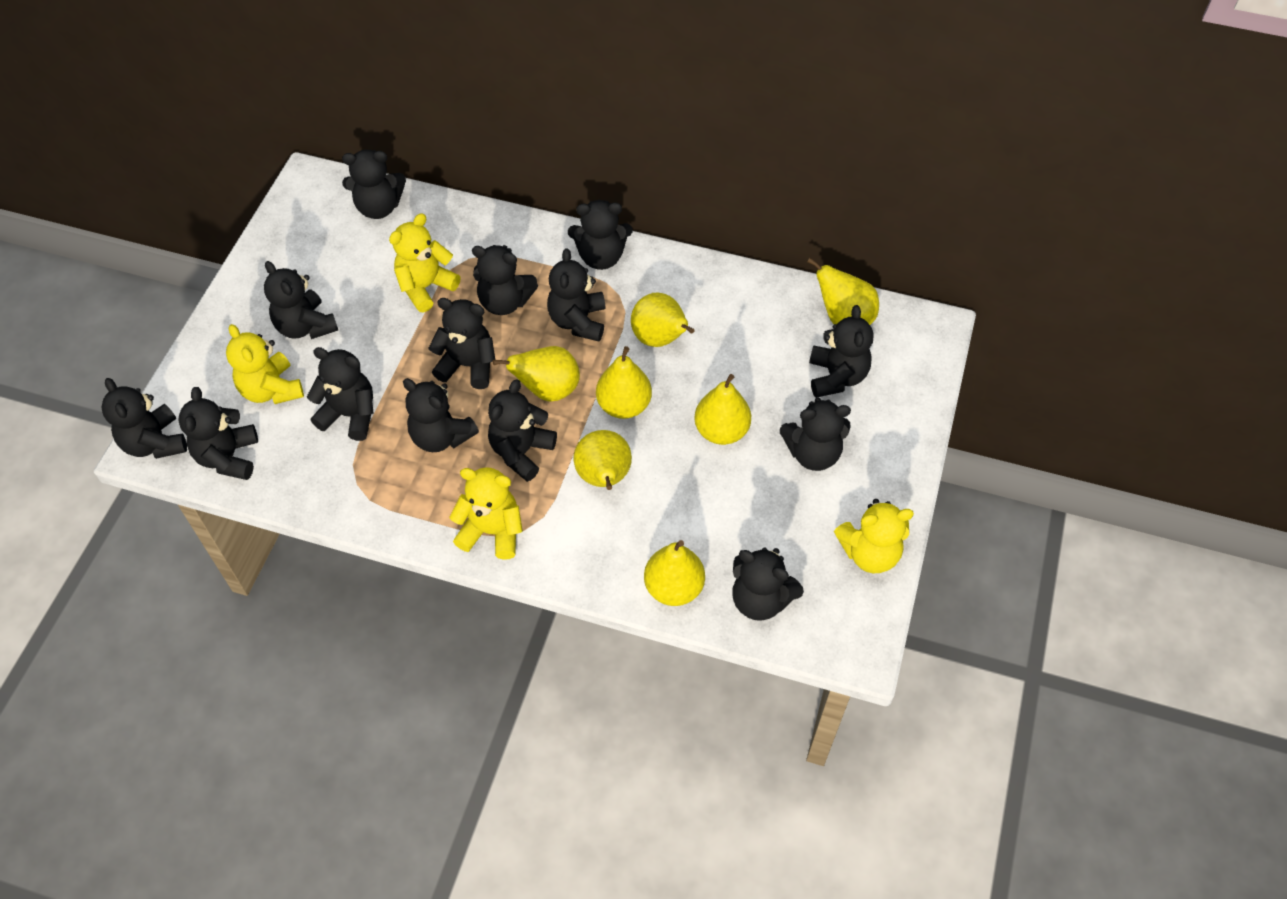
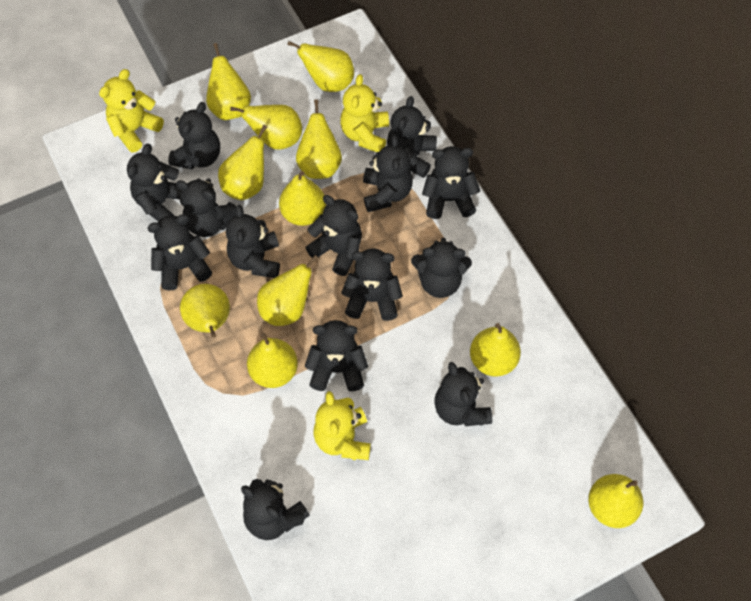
yellow pear: [493,346,580,402] [574,430,632,490] [596,346,652,419] [631,292,695,347] [644,540,705,606] [694,374,751,445] [807,258,879,325] = 7 -> [180,284,230,338] [206,43,251,120] [218,125,267,200] [230,105,302,150] [247,333,298,388] [257,255,318,326] [279,171,326,226] [287,41,354,92] [296,99,342,179] [470,323,521,377] [588,474,643,528] = 11
yellow teddy bear: [226,324,304,404] [389,213,460,312] [449,467,523,560] [834,499,914,573] = 4 -> [99,69,164,153] [314,391,371,460] [340,74,389,152] = 3

